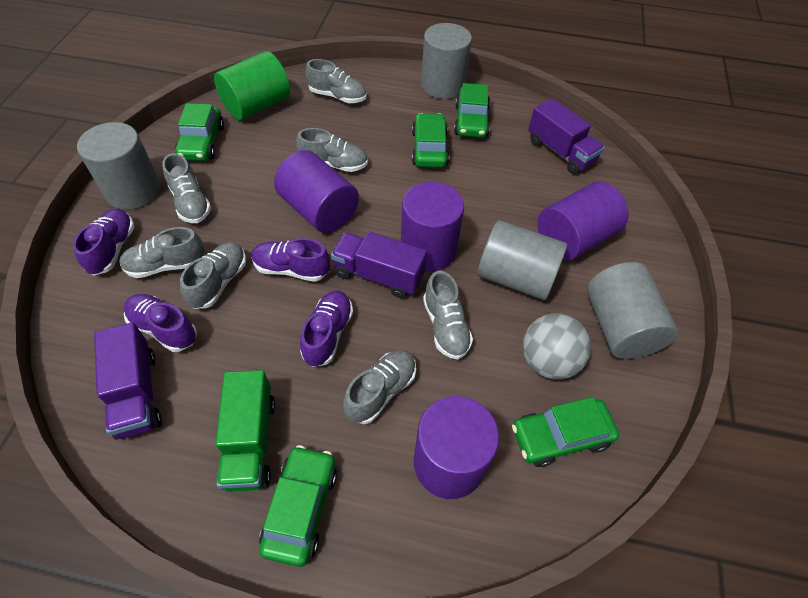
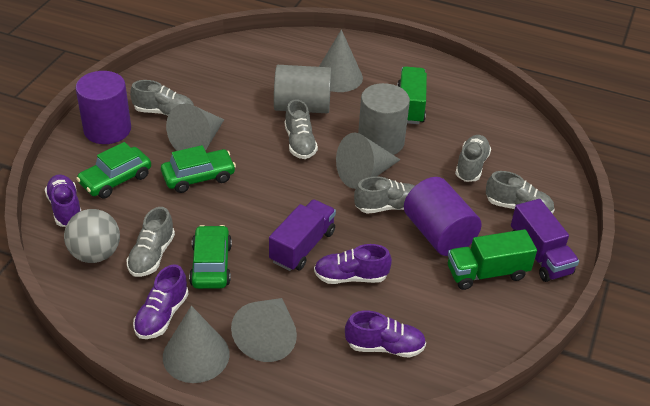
green car: [175,103,224,161] [259,445,337,567] [412,113,449,168] [454,83,490,138] [512,397,619,467] = 5 -> [76,142,151,198] [161,145,236,193] [189,225,232,289] = 3
green cylinder: [214,51,290,120] = 1 -> none = 0
green truck: [215,370,275,492] = 1 -> [397,66,427,124] [448,229,537,290] = 2
grey cone: none = 0 -> [163,306,230,383] [166,103,224,151] [231,298,297,362] [319,29,363,92] [336,133,401,189] = 5
grey cylinder: [77,122,160,210] [421,23,472,99] [478,220,567,300] [587,262,678,359] = 4 -> [274,65,332,113] [358,83,410,155] = 2
grey shoe: [119,227,205,278] [162,153,211,223] [180,242,246,309] [296,128,368,172] [305,59,366,103] [343,350,416,424] [423,271,473,359] = 7 -> [126,207,175,277] [130,80,194,116] [285,99,318,159] [354,176,415,214] [455,135,491,182] [486,171,554,214] = 6
purple cylinder: [274,150,359,233] [401,182,464,271] [414,396,499,499] [537,181,628,261] = 4 -> [75,71,131,144] [404,177,482,256] = 2
purple truck: [94,323,162,440] [331,231,427,298] [528,98,605,174] = 3 -> [269,199,336,271] [511,199,579,282] = 2

